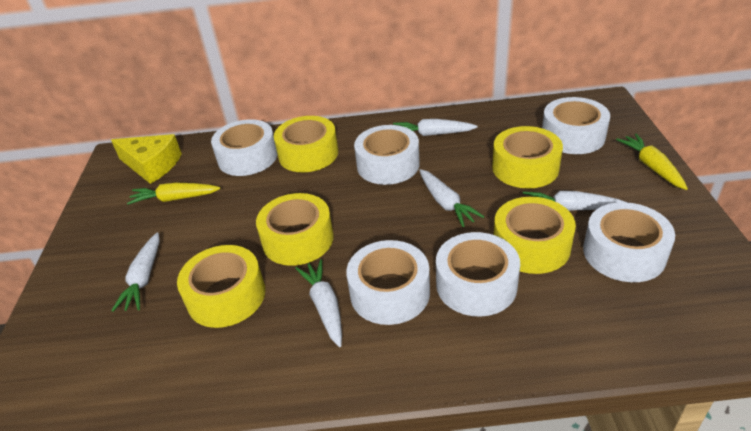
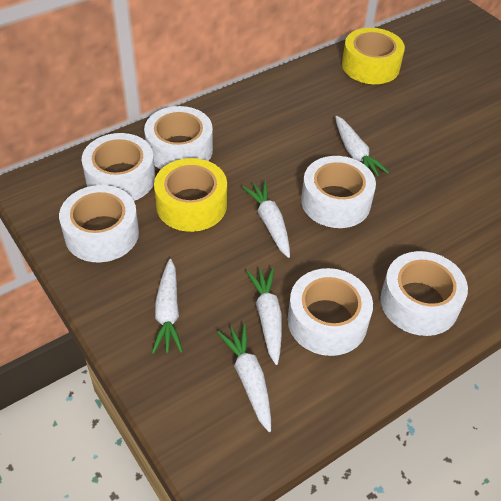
yellow carrot: [127,183,221,205] [616,134,688,190] = 2 -> none = 0
yellow cheese: [111,134,182,184] = 1 -> none = 0
yellow tape: [177,245,265,328] [256,193,334,266] [274,116,338,172] [492,126,563,188] [494,197,576,274] = 5 -> [154,158,227,232] [342,28,405,84] = 2

